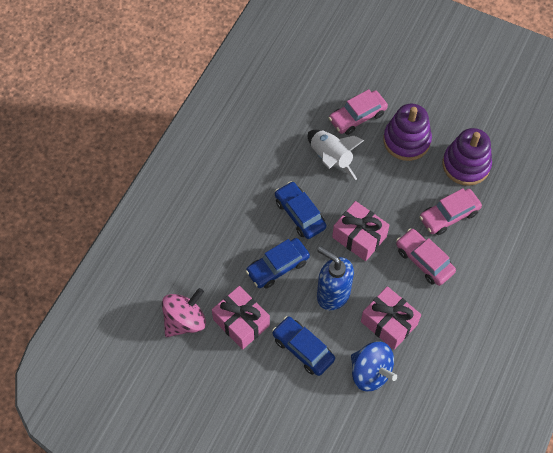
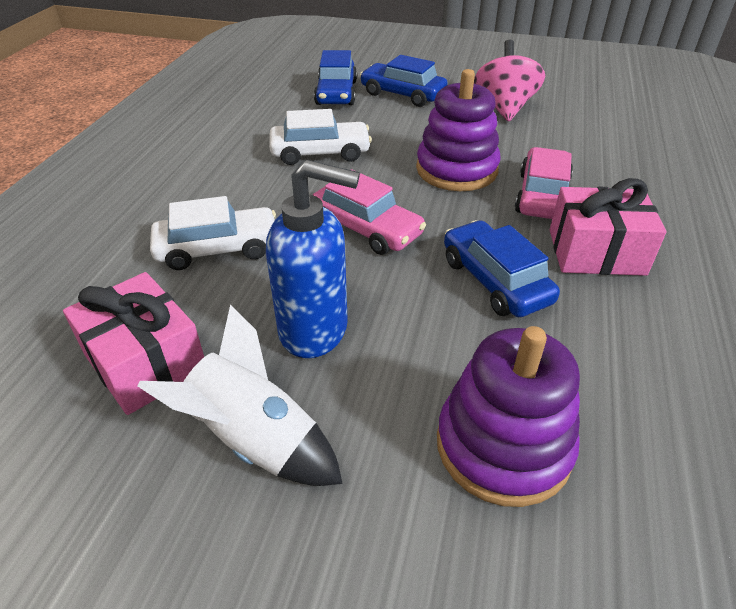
blue spinning top: [351,342,397,392] = 1 -> none = 0
pink car: [329,89,388,135] [396,228,456,286] [419,188,482,235] = 3 -> [313,169,426,255] [515,147,573,219] = 2
pink gift: [212,286,270,350] [332,201,390,261] [361,286,421,350] = 3 -> [63,272,204,415] [549,178,667,276] = 2
white car: none = 0 -> [150,196,276,270] [269,109,372,165] = 2

